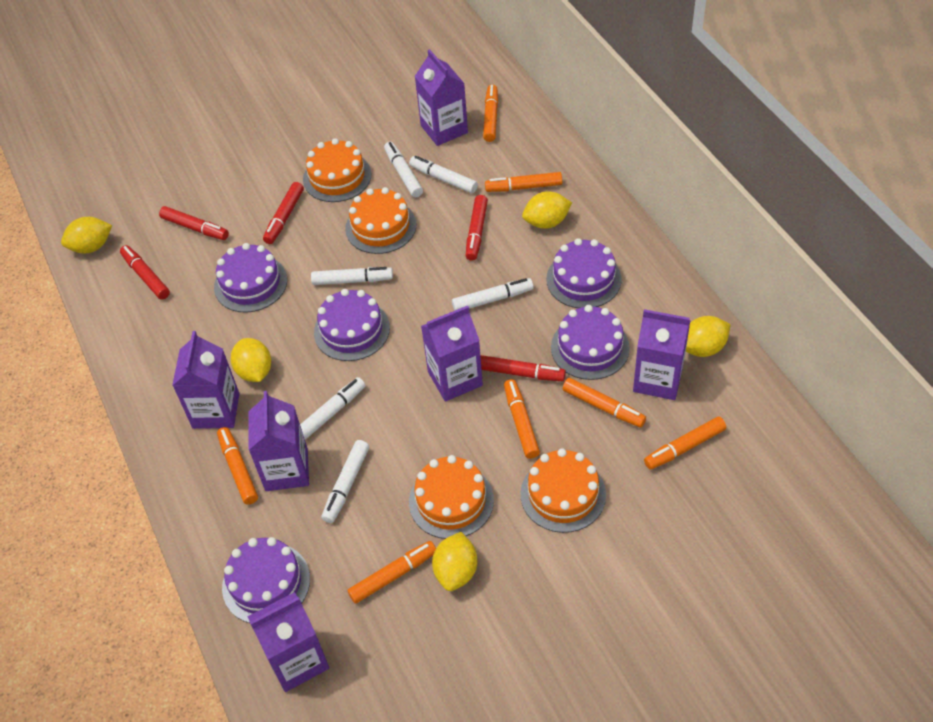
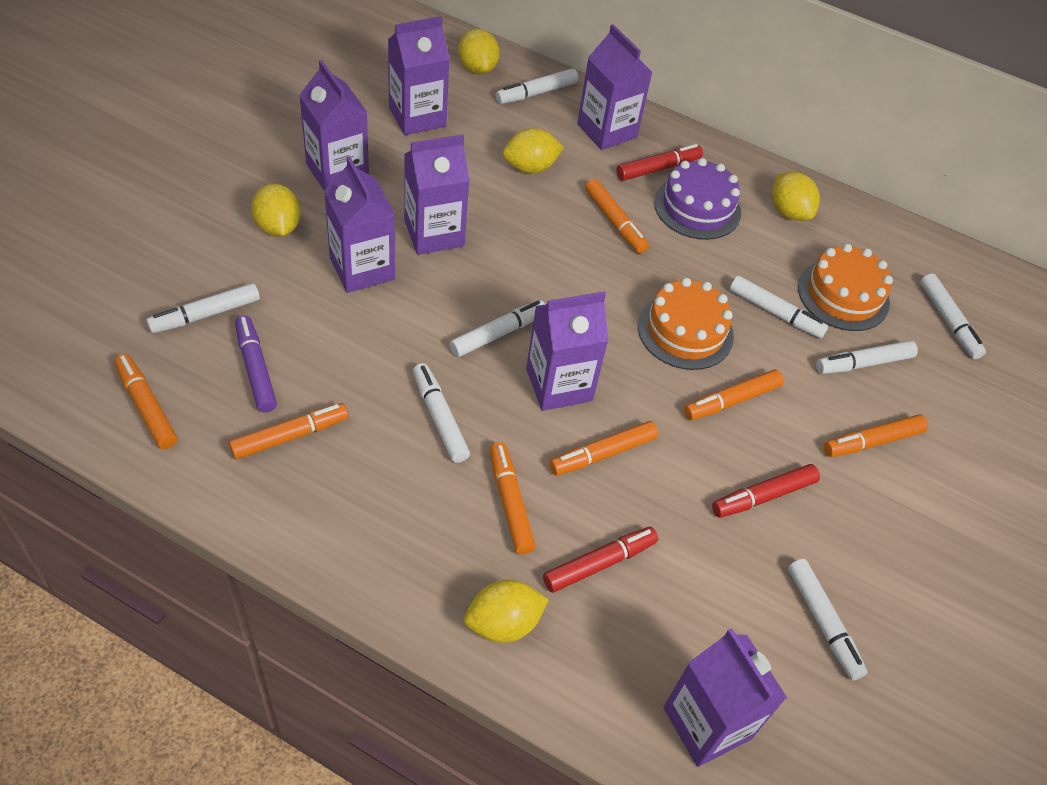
orange cake: [303,138,371,202] [345,187,416,254] [409,455,494,539] [520,448,606,533] = 4 -> [638,278,734,370] [798,244,893,331] = 2
purple cake: [214,243,287,313] [222,537,310,623] [314,289,390,361] [546,238,622,308] [551,305,630,380] = 5 -> [654,158,741,240] = 1
purple carton: [172,331,240,429] [247,592,329,692] [248,391,309,491] [415,49,468,146] [421,305,483,401] [633,309,691,400] = 6 -> [299,60,369,190] [324,156,395,293] [388,16,450,135] [404,134,470,255] [526,291,609,411] [577,24,652,150] [663,628,787,767] = 7
purple marker: none = 0 -> [235,315,277,413] = 1
red marker: [120,245,170,300] [159,206,229,240] [263,182,304,244] [466,195,488,261] [481,355,566,381] = 5 -> [543,527,658,593] [616,144,703,181] [712,464,820,518] = 3
white marker: [300,377,365,440] [311,267,393,285] [322,440,369,523] [384,142,423,197] [409,156,478,193] [452,278,534,311] = 6 -> [146,283,260,333] [413,363,470,463] [449,300,546,357] [496,69,578,104] [730,276,828,339] [788,559,868,681] [816,340,918,374] [920,274,986,359] = 8

